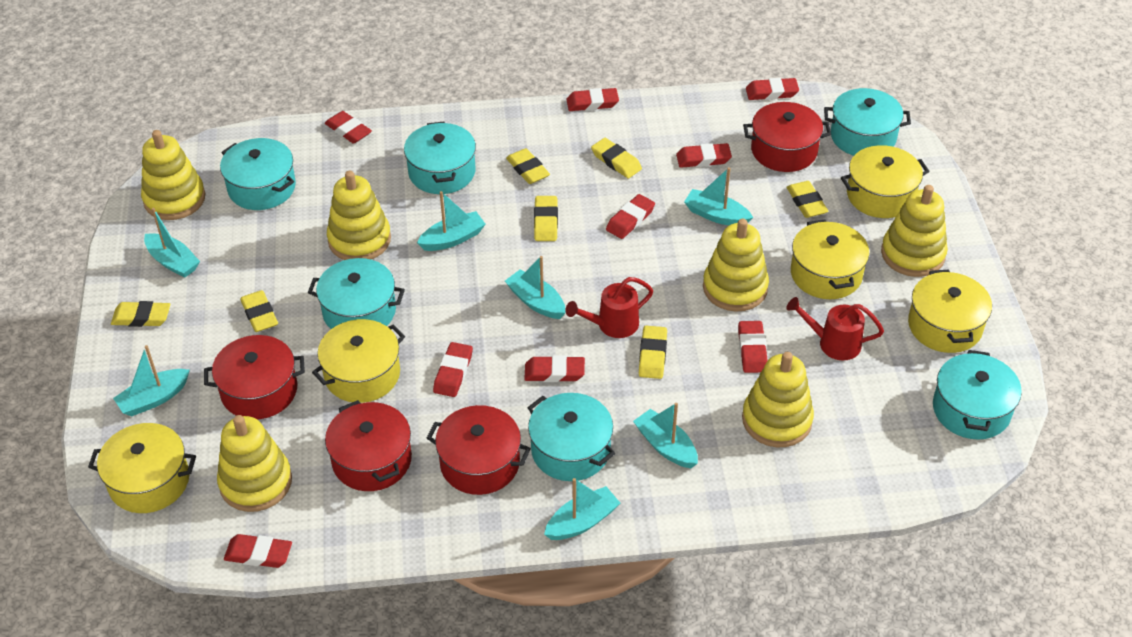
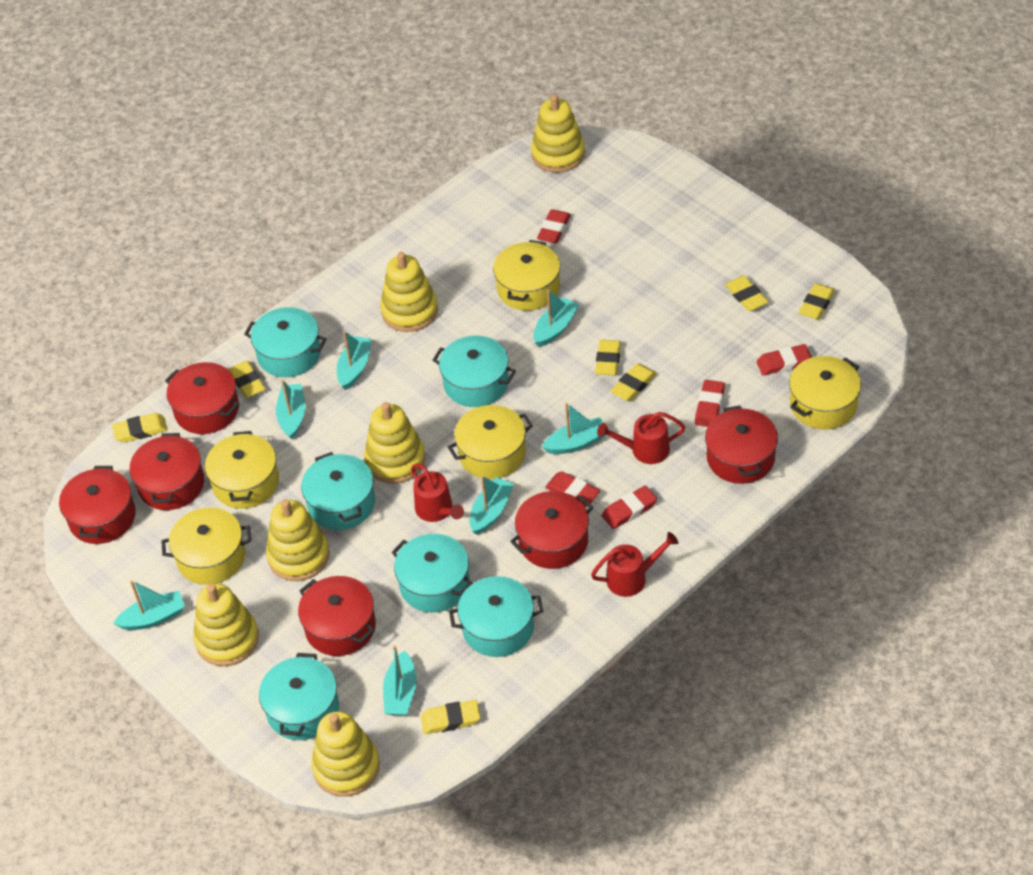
red eraser: [224,534,292,568] [325,111,372,144] [433,342,473,397] [524,355,585,382] [566,88,619,111] [606,194,655,239] [676,143,732,168] [738,321,768,373] [746,78,799,100] = 9 -> [537,209,571,243] [545,471,600,507] [602,485,657,529] [695,380,725,427] [756,344,812,376] = 5
red pot: [204,335,305,419] [325,400,412,491] [427,405,531,495] [743,102,831,172] = 4 -> [59,466,136,544] [130,433,204,510] [165,362,239,434] [298,576,376,656] [510,491,594,569] [705,405,778,484] = 6
red watering can: [566,277,653,338] [786,297,884,360] = 2 -> [411,464,464,522] [591,532,679,597] [597,412,685,464] = 3

